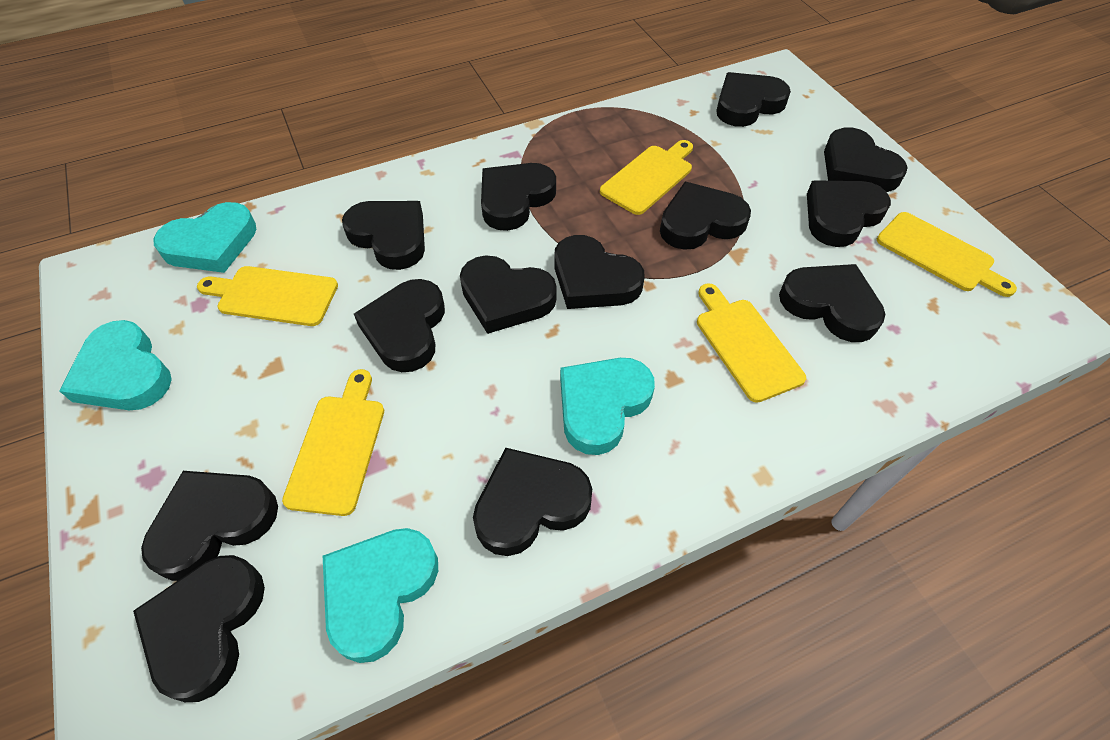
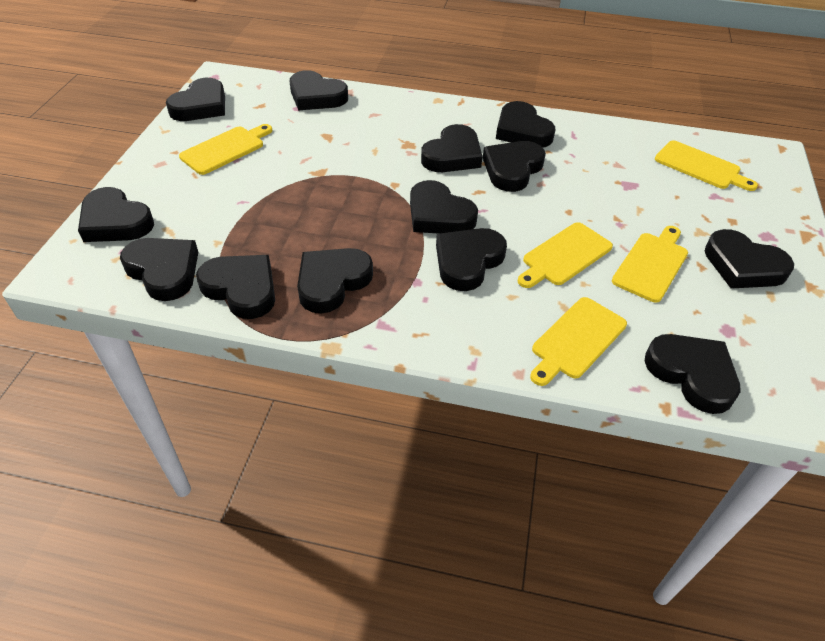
turquoise heart: [59,320,172,410] [153,202,257,273] [323,528,438,663] [560,358,655,455] = 4 -> none = 0

